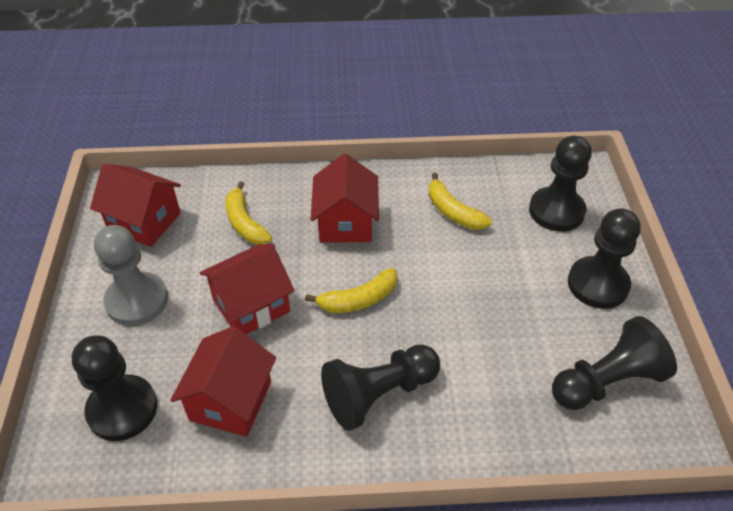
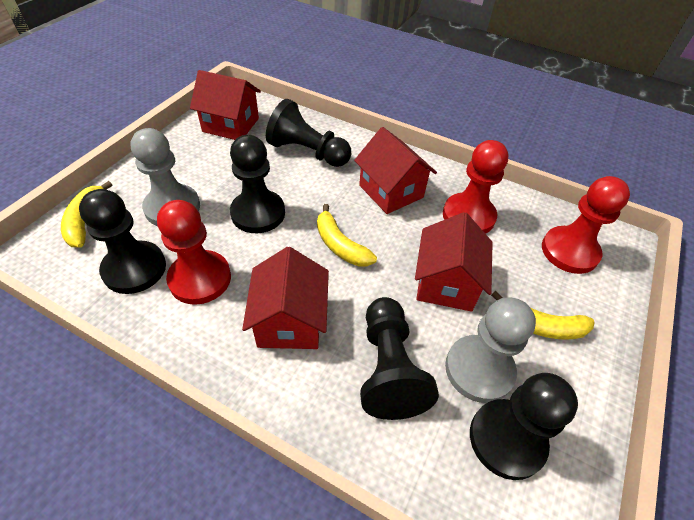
grey pawn: [94,225,168,326] = 1 -> [130,128,200,226] [445,297,536,403] = 2
red pawn: none = 0 -> [157,200,231,305] [443,140,508,234] [542,176,630,274] = 3

